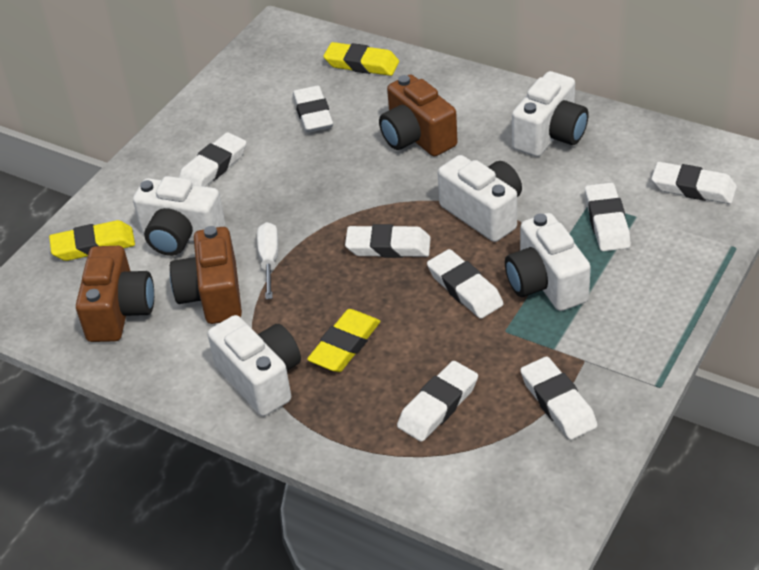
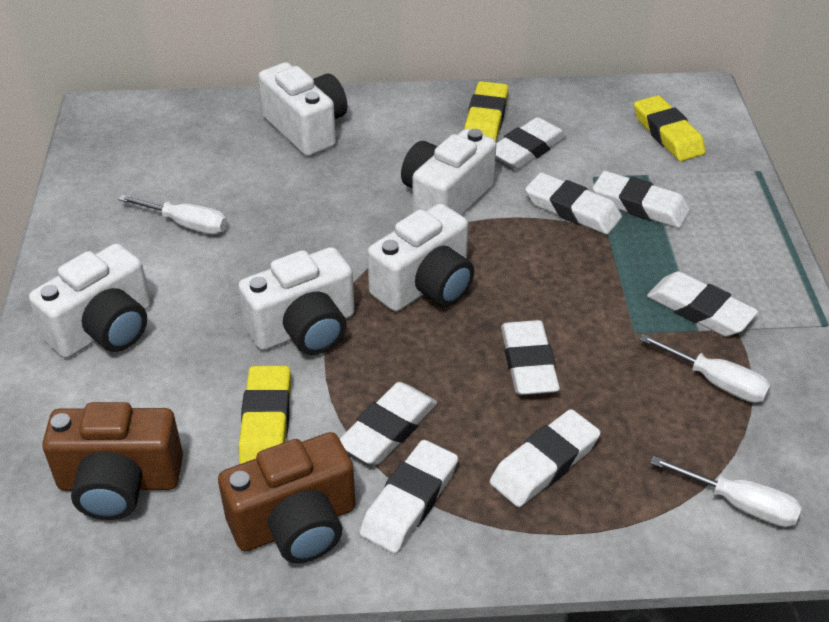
brown camera: [76,246,154,342] [170,226,242,324] [379,74,458,157] = 3 -> [42,402,183,520] [218,432,355,563] = 2
white screwdriver: [257,222,278,299] = 1 -> [118,195,227,234] [639,334,771,403] [651,456,802,527] = 3

